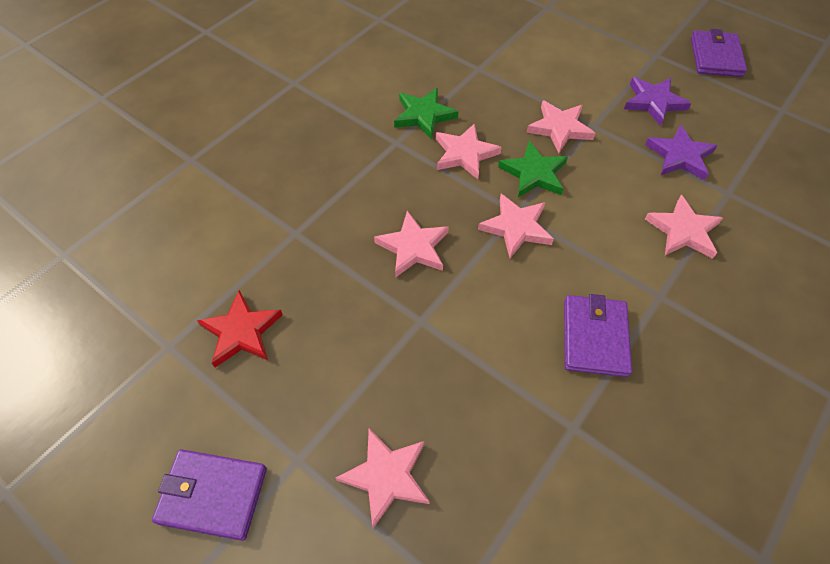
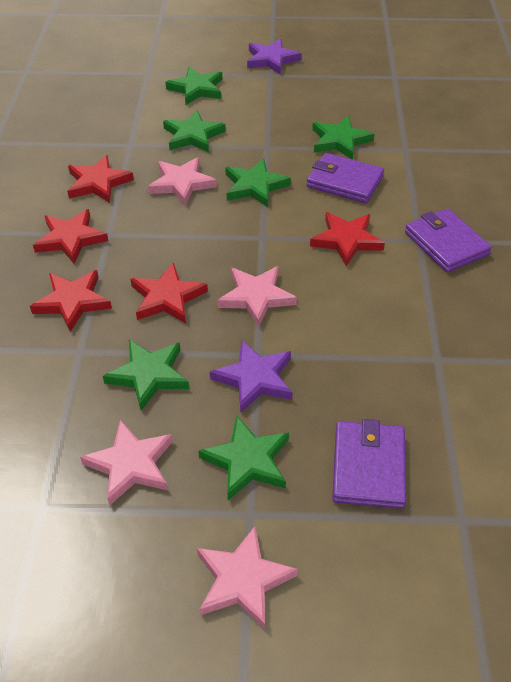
green star: [394,88,458,139] [498,141,568,197] = 2 -> [103,340,189,411] [163,110,226,152] [165,67,222,105] [198,416,289,500] [225,158,291,207] [312,116,374,160] = 6
pink star: [336,428,430,528] [374,211,449,278] [436,123,502,179] [478,194,554,258] [527,101,595,153] [645,195,723,259] = 6 -> [80,420,173,506] [148,157,217,206] [197,526,298,629] [217,266,297,327] = 4
red star: [197,290,283,368] = 1 -> [30,270,112,332] [33,209,108,264] [67,155,134,203] [131,262,208,324] [310,212,385,267] = 5

